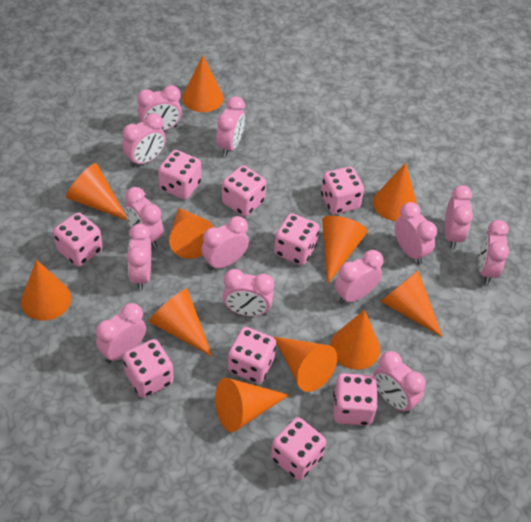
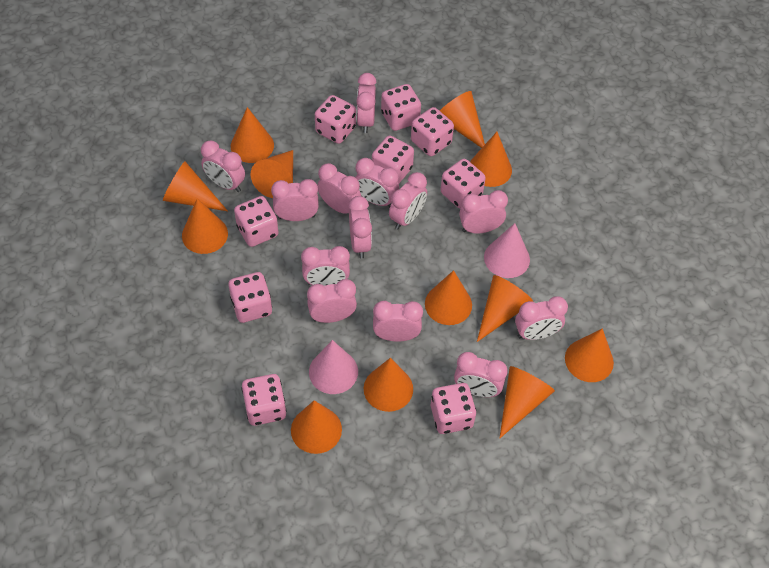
orange cone: [21,260,71,321] [66,163,128,221] [148,288,213,357] [169,208,214,259] [182,55,224,112] [215,378,289,432] [274,337,337,392] [322,216,368,284] [330,310,380,370] [373,163,417,221] [380,270,443,337] = 11 -> [163,161,228,211] [182,198,228,254] [231,107,274,163] [251,150,293,198] [291,400,342,454] [364,358,413,412] [425,270,472,325] [440,91,485,148] [470,132,512,187] [477,275,533,342] [500,366,555,438] [565,328,614,382] = 12
pink cone: none = 0 -> [309,340,358,394] [484,223,530,278] = 2

